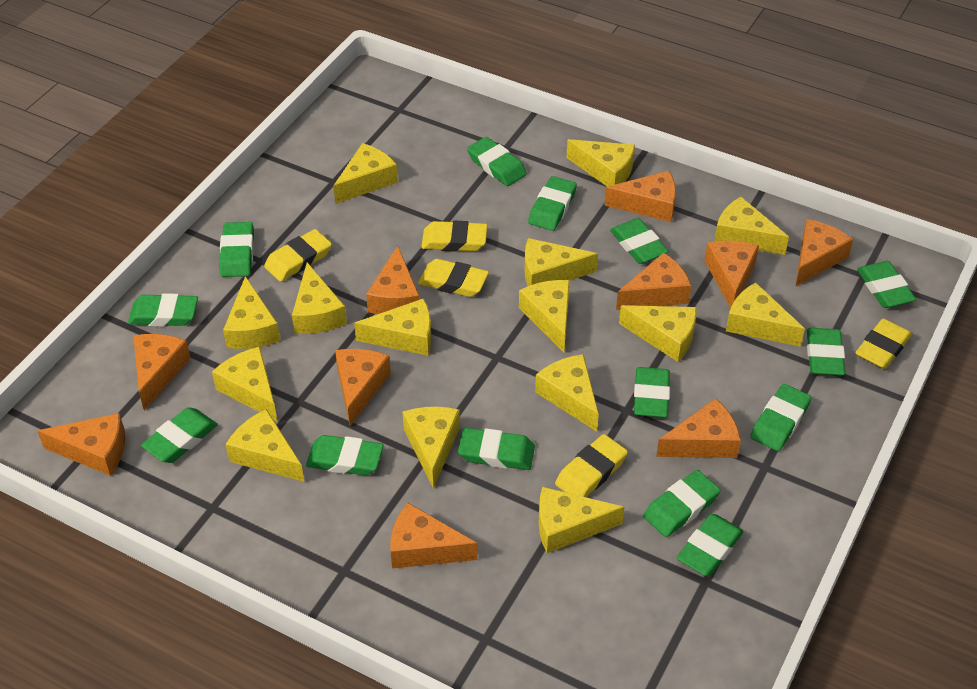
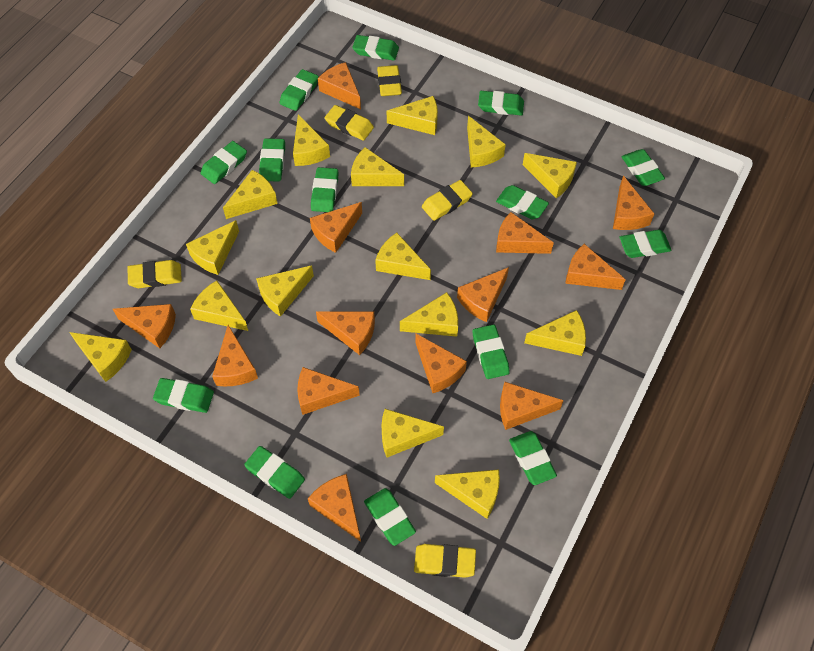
orange cheese: [37,413,125,476] [133,334,191,410] [335,349,391,426] [366,246,420,314] [391,503,478,568] [604,171,676,222] [616,252,691,310] [656,398,741,458] [704,241,759,308] [795,219,853,287] = 10 -> [113,304,176,348] [212,325,258,386] [297,367,360,415] [308,474,361,542] [310,202,362,253] [316,311,375,355] [318,62,361,109] [415,334,467,393] [457,267,509,322] [496,212,554,254] [500,382,564,430] [565,244,626,290] [613,176,654,230] = 13

